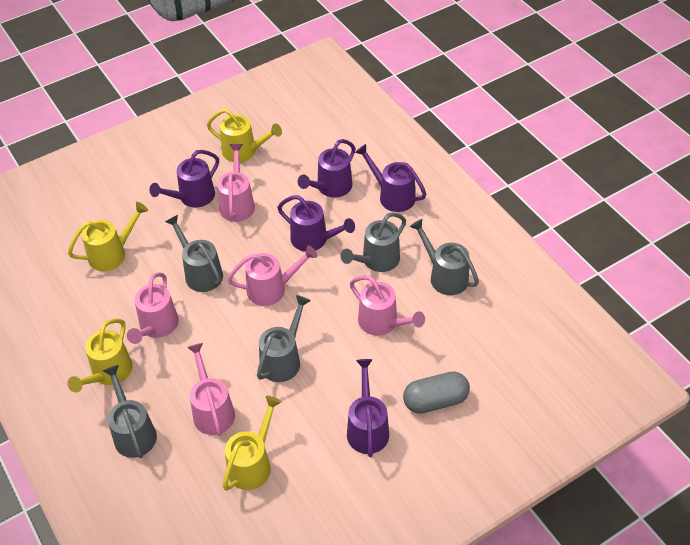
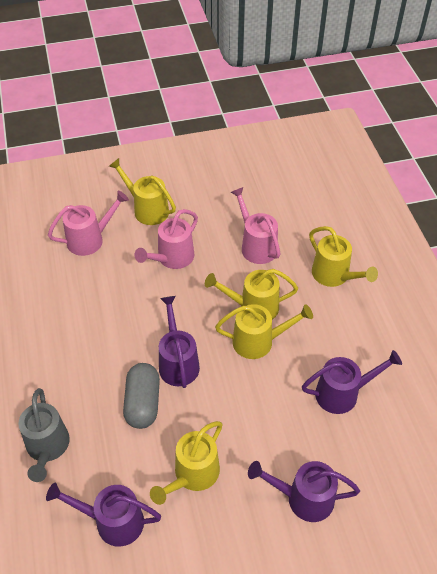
grey watering can: [103,365,157,458] [165,215,223,292] [257,295,311,382] [341,212,406,272] [410,219,479,295] = 5 -> [18,388,70,482] = 1
pink watering can: [127,272,179,344] [187,343,235,436] [217,144,255,222] [227,245,317,306] [350,275,425,336] = 5 -> [48,191,129,256] [134,209,198,269] [231,187,281,264] = 3
purple watering can: [150,150,219,208] [277,195,355,252] [298,139,355,198] [347,359,389,457] [355,144,426,212] = 5 -> [46,483,161,547] [159,296,200,388] [248,461,360,522] [302,350,402,414] = 4
yellow watering can: [67,319,133,393] [68,202,148,271] [207,109,282,163] [222,396,282,491] = 4 -> [109,158,176,225] [150,421,223,505] [205,269,298,320] [215,304,313,359] [309,226,378,287] = 5

